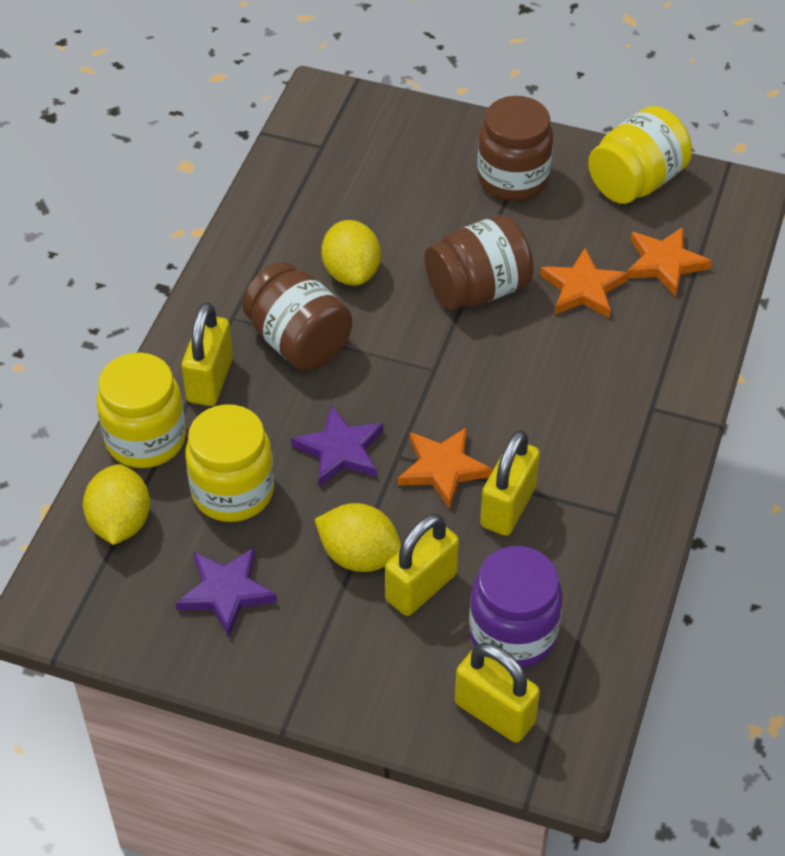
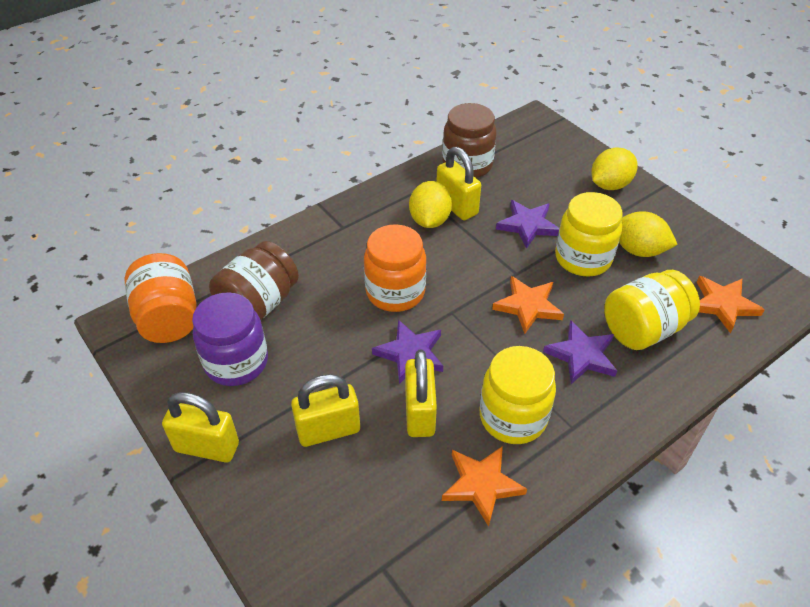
brown jar: [242,262,352,370] [425,215,534,310] [477,96,553,201] = 3 -> [209,241,299,320] [442,103,497,178] = 2
orange jar: none = 0 -> [124,253,196,343] [364,224,427,312] = 2
purple star: [176,548,277,637] [291,405,383,487] = 2 -> [372,320,443,384] [496,200,559,249] [543,320,617,384] = 3

